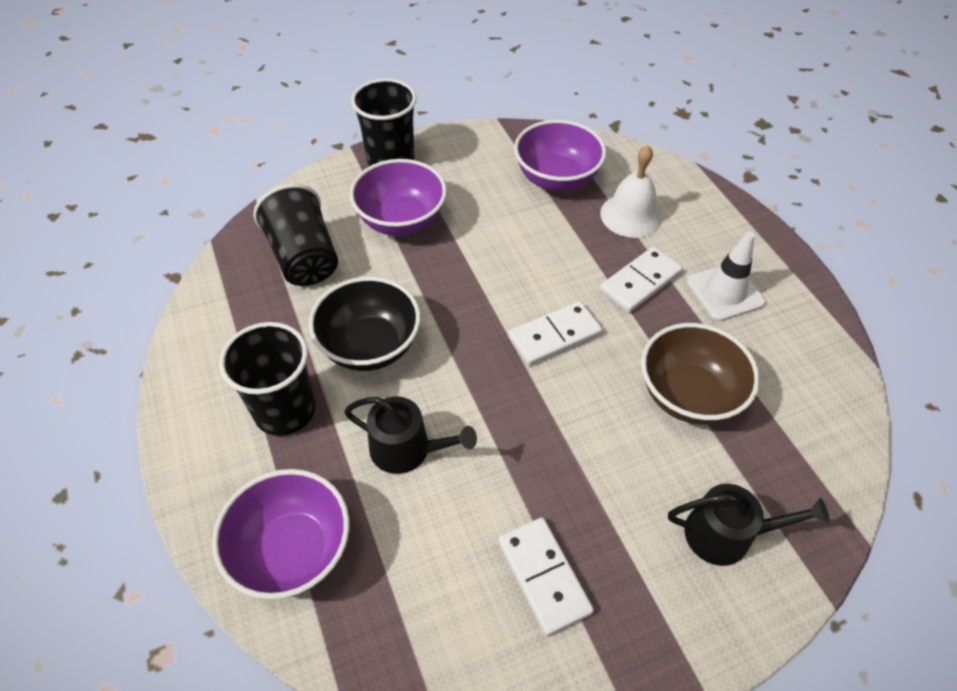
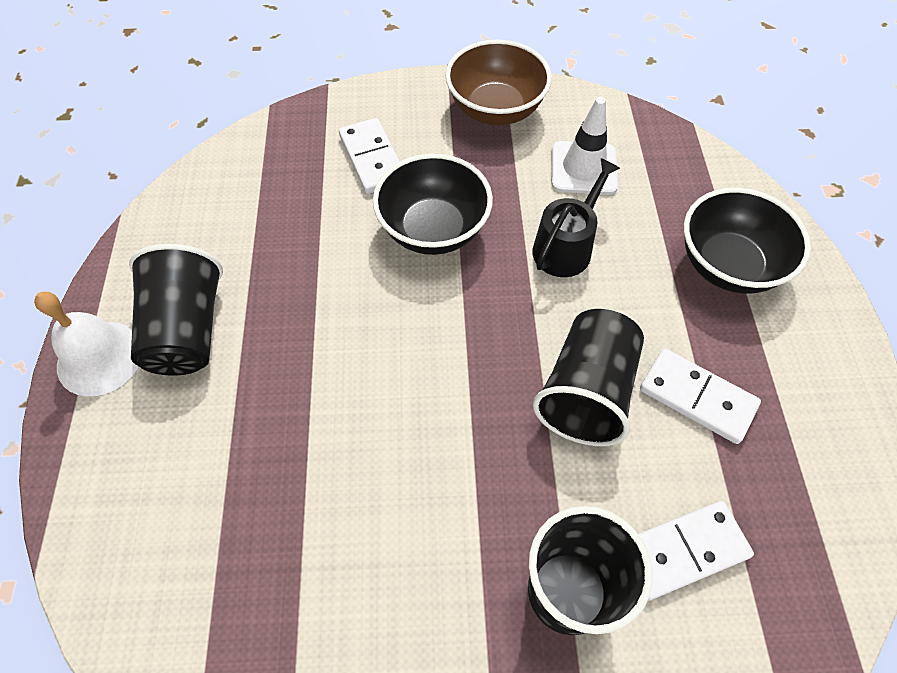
black bowl: [309,277,421,371] = 1 -> [373,154,493,255] [684,188,811,294] = 2
black watering can: [344,396,477,474] [668,484,830,566] = 2 -> [532,158,620,277] = 1
purple bowl: [212,469,350,600] [350,159,447,236] [514,120,606,191] = 3 -> none = 0

